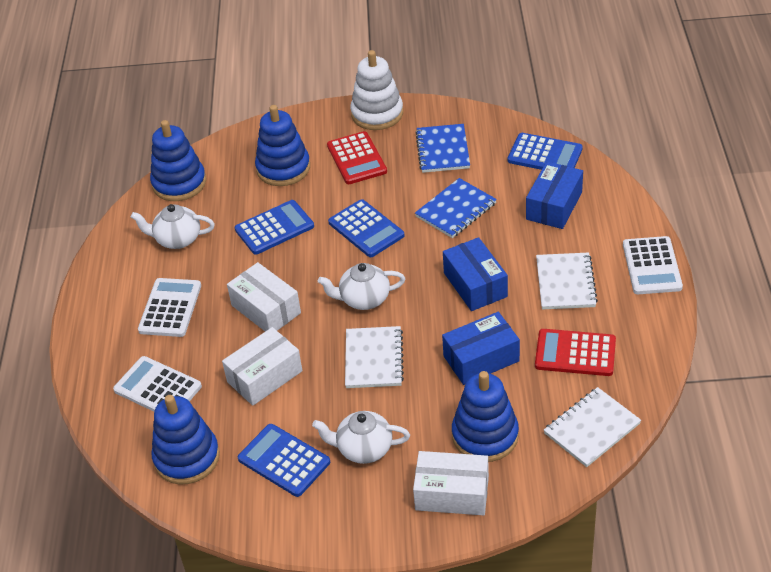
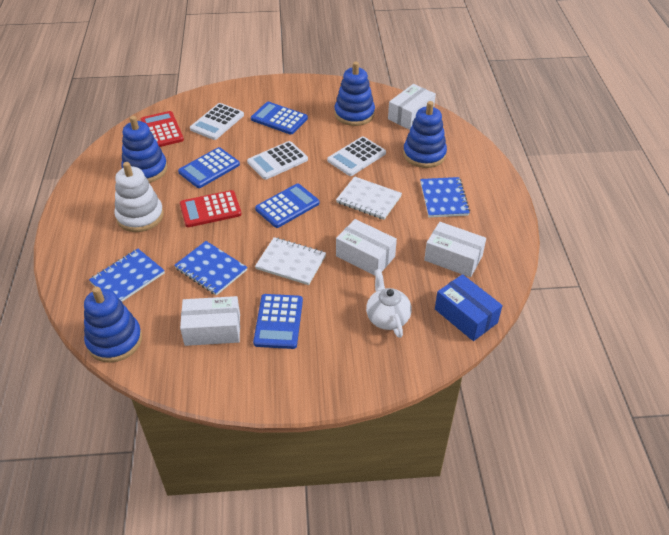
blue box: [442,312,520,385] [443,237,508,311] [526,161,583,229] = 3 -> [435,274,503,341] = 1
blue notebook: [415,124,470,173] [415,178,497,238] = 2 -> [89,249,165,301] [174,241,247,295] [420,177,470,218] = 3
white box: [222,327,303,406] [227,262,301,331] [413,451,489,515] = 3 -> [180,296,240,346] [336,219,397,276] [388,84,436,130] [424,222,486,277] = 4
white notebook: [345,326,404,388] [536,252,598,309] [544,387,641,467] = 3 -> [255,237,326,285] [336,177,402,220] = 2
white teapot: [131,204,215,249] [312,411,410,464] [318,263,405,310] = 3 -> [366,269,412,338] = 1

